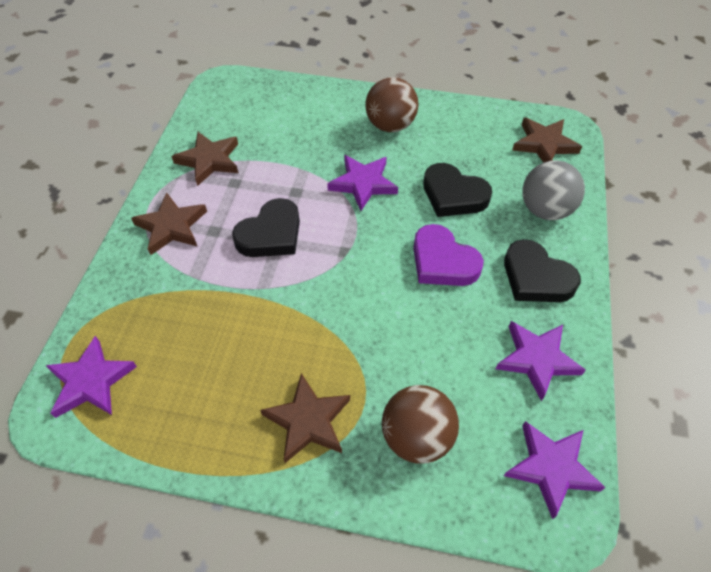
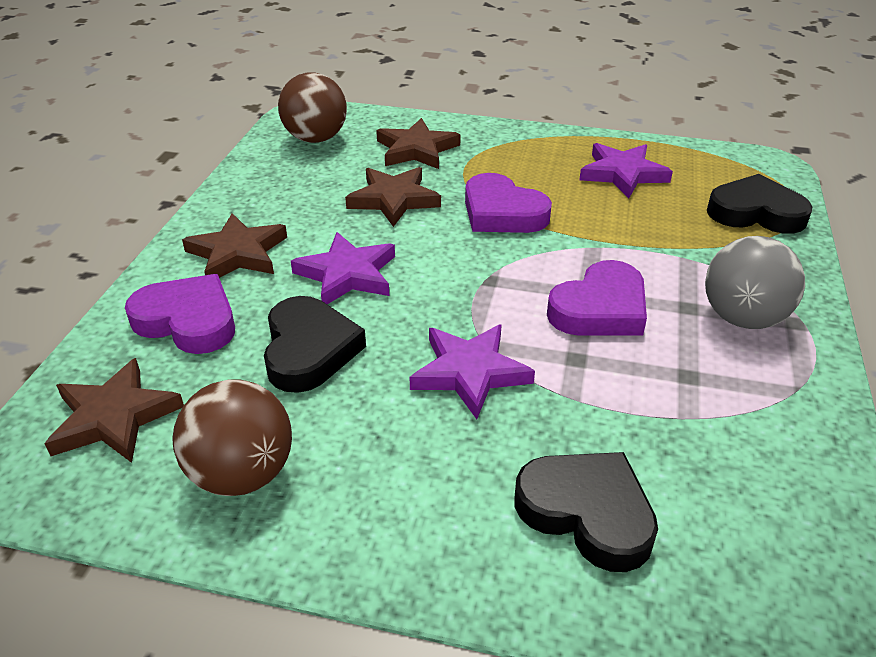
purple heart: [413,224,484,286] = 1 -> [125,274,235,354] [465,173,552,233] [547,260,647,336] = 3
purple star: [45,336,137,418] [327,155,398,211] [496,321,586,401] [504,421,606,519] = 4 -> [291,232,395,304] [409,324,535,419] [579,143,673,198] = 3

